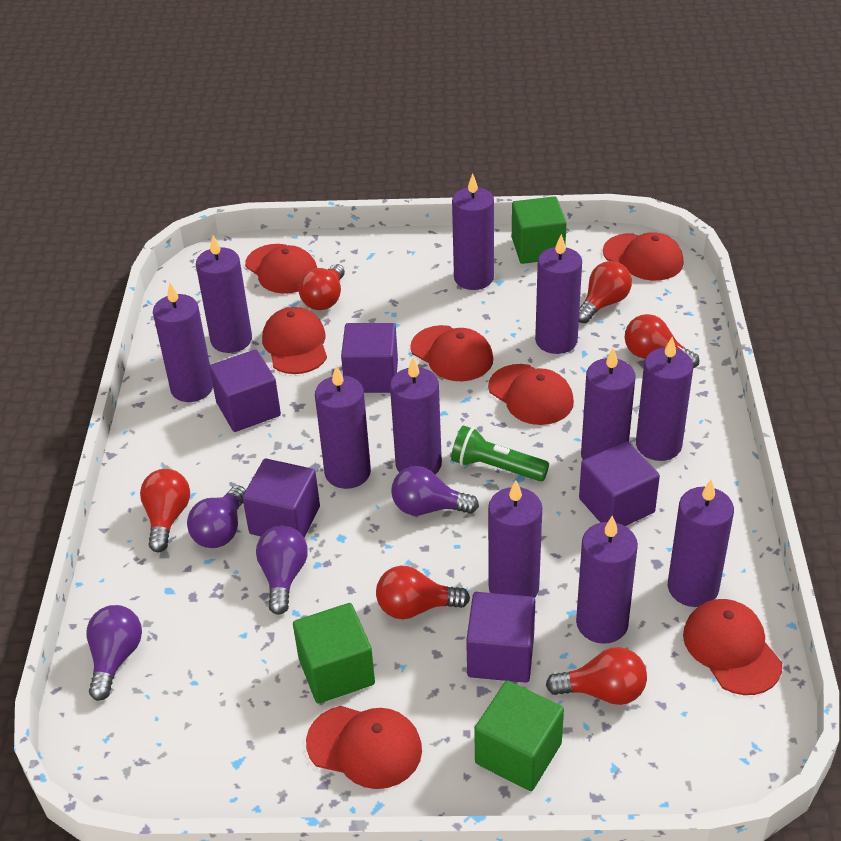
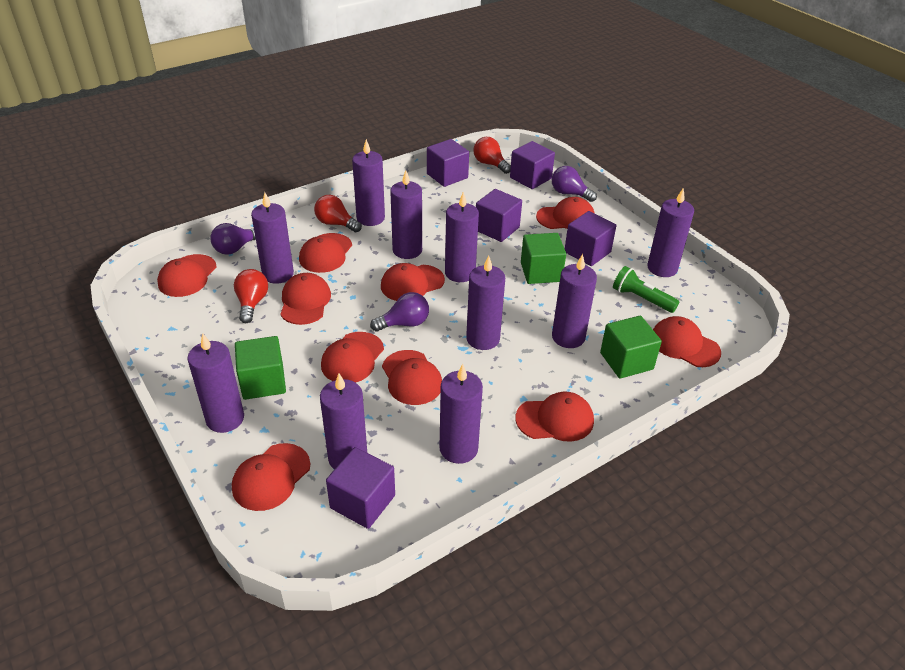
purple candle: [153,283,213,402] [196,236,252,353] [315,365,371,489] [390,357,442,475] [452,174,494,290] [488,480,542,598] [535,234,582,354] [576,515,638,644] [581,348,635,460] [636,337,693,461] [668,480,734,607] = 11 -> [187,333,244,433] [251,192,294,284] [320,374,367,469] [352,139,385,226] [390,170,422,259] [440,364,483,464] [445,192,479,282] [466,256,505,350] [552,254,597,348] [647,188,694,277] = 10
purple light bulb: [87,605,142,701] [187,485,246,548] [256,526,308,615] [391,466,479,516] = 4 -> [210,223,256,255] [370,292,429,332] [552,166,597,202] = 3
red cap: [245,244,317,294] [262,307,327,374] [306,706,422,789] [410,325,493,381] [488,364,574,425] [603,232,684,281] [683,599,782,695] = 7 -> [157,254,216,297] [232,443,310,511] [280,273,331,325] [299,233,352,273] [321,332,384,383] [381,263,445,301] [382,350,442,405] [515,392,594,442] [536,197,595,229] [653,316,721,367] = 10
red light bulb: [140,469,190,552] [299,264,345,310] [376,566,470,619] [546,647,647,705] [579,261,632,323] [625,314,699,368] = 6 -> [234,269,268,323] [314,195,362,232] [473,137,511,174] = 3

